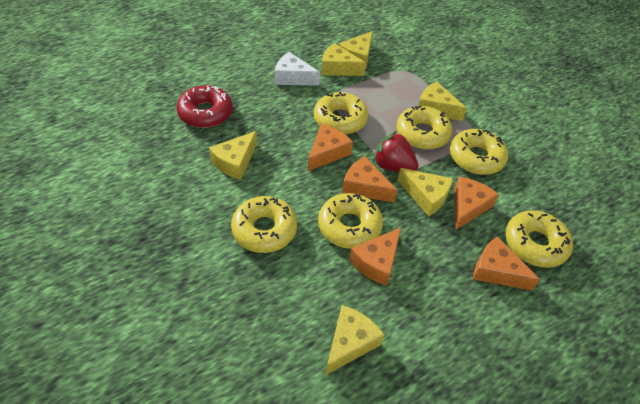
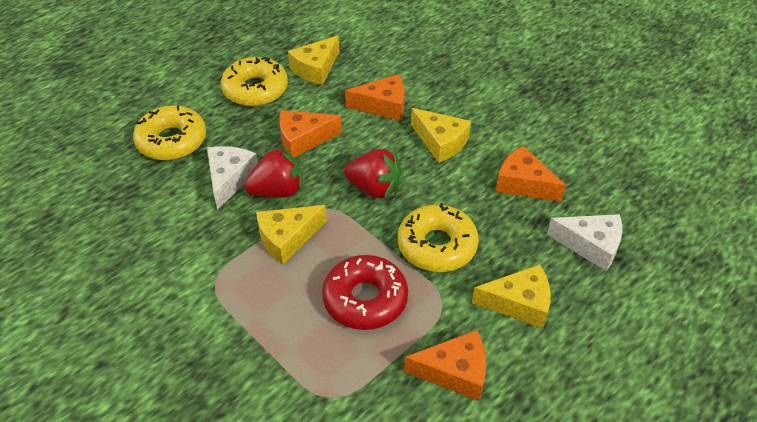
orange cheese: [308,124,353,171] [342,156,397,202] [350,227,401,286] [454,177,499,230] [473,236,540,290] = 5 -> [279,110,342,158] [345,74,405,121] [404,330,486,401] [496,146,566,202] = 4
red strawberry: [373,131,419,172] = 1 -> [244,146,302,198] [344,149,401,199] = 2
white cheese: [275,52,320,86] = 1 -> [207,146,258,210] [547,214,622,271] = 2
yellow cheese: [209,131,257,180] [321,43,366,76] [326,305,384,375] [339,31,373,69] [397,168,453,216] [418,82,467,121] = 6 -> [256,205,327,265] [288,35,339,85] [411,108,471,163] [472,264,551,329] = 4
yellow donut: [231,196,297,253] [314,92,369,134] [318,193,383,249] [396,105,453,149] [450,129,508,175] [505,210,573,268] = 6 -> [133,105,206,160] [221,57,288,107] [398,203,479,272] = 3

